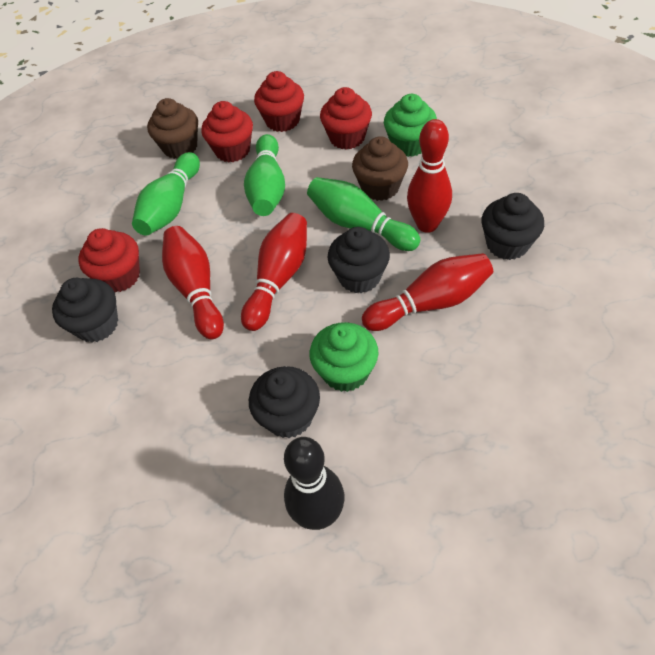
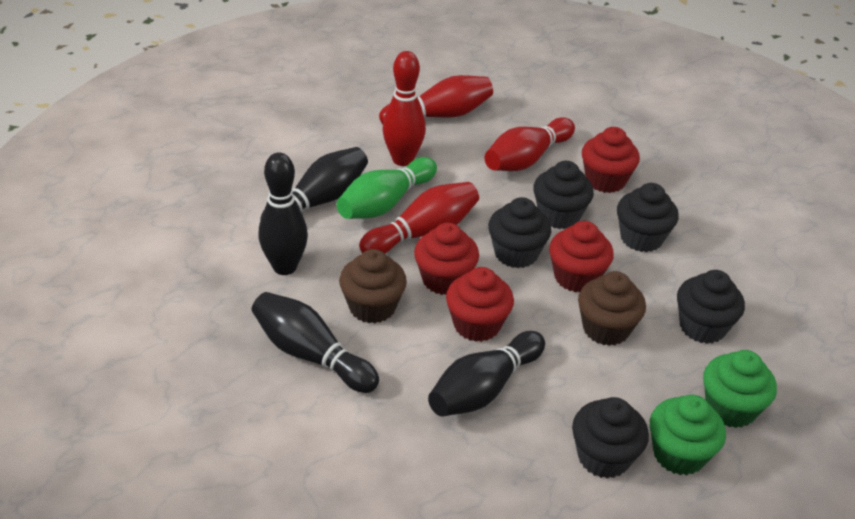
black bowling pin: [284,437,345,530] = 1 -> [252,292,379,393] [258,152,308,275] [260,147,368,221] [428,331,545,416] = 4
black cupcake: [52,278,118,343] [249,366,320,438] [328,227,390,293] [481,193,544,260] = 4 -> [488,197,551,268] [533,161,594,229] [572,397,649,479] [617,183,679,252] [677,270,745,344] = 5
green bowling pin: [132,152,200,236] [244,134,285,216] [307,177,420,251] = 3 -> [336,157,437,219] = 1

